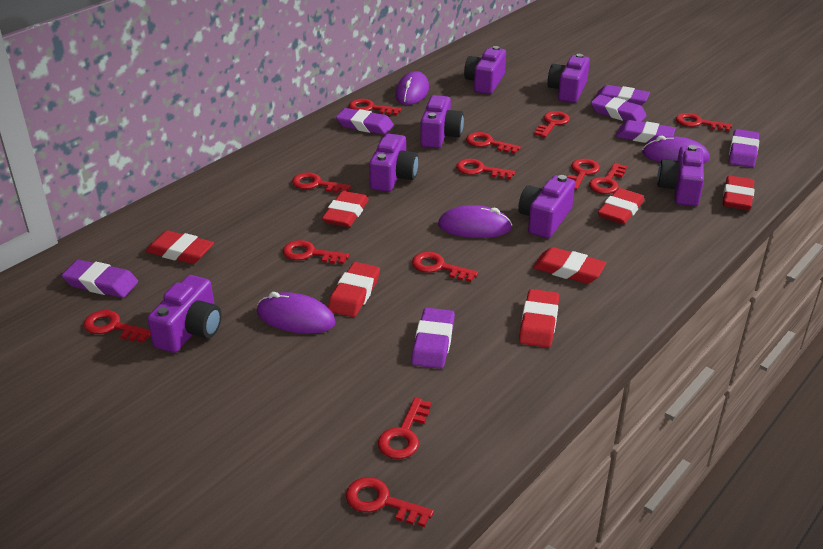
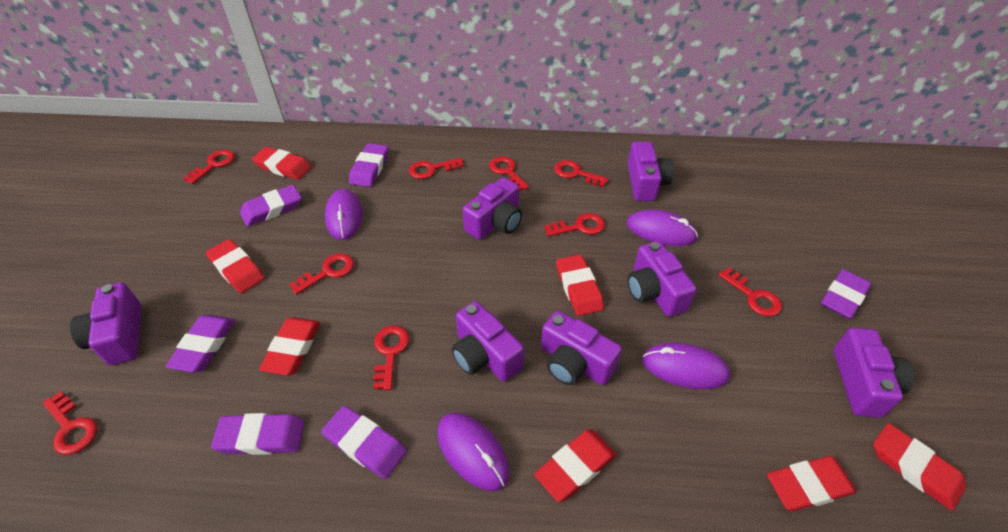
purple eraser: [62,260,138,298] [336,108,394,135] [411,308,455,369] [591,95,647,122] [594,85,650,105] [616,120,676,143] [729,129,759,168] = 7 -> [166,315,235,372] [211,413,305,455] [240,185,301,226] [321,406,407,479] [349,143,388,187] [821,269,871,319] = 6
red key: [84,310,151,343] [283,240,349,264] [292,172,351,193] [346,477,434,527] [349,99,401,115] [378,397,431,459] [412,252,478,282] [456,159,515,179] [466,132,521,154] [534,111,570,138] [567,159,600,190] [589,163,627,194] [676,113,732,131] = 13 -> [43,392,98,455] [183,150,235,184] [289,253,354,295] [374,326,409,390] [409,158,464,179] [489,156,529,191] [545,213,605,237] [554,160,609,187] [718,268,782,317] = 9

